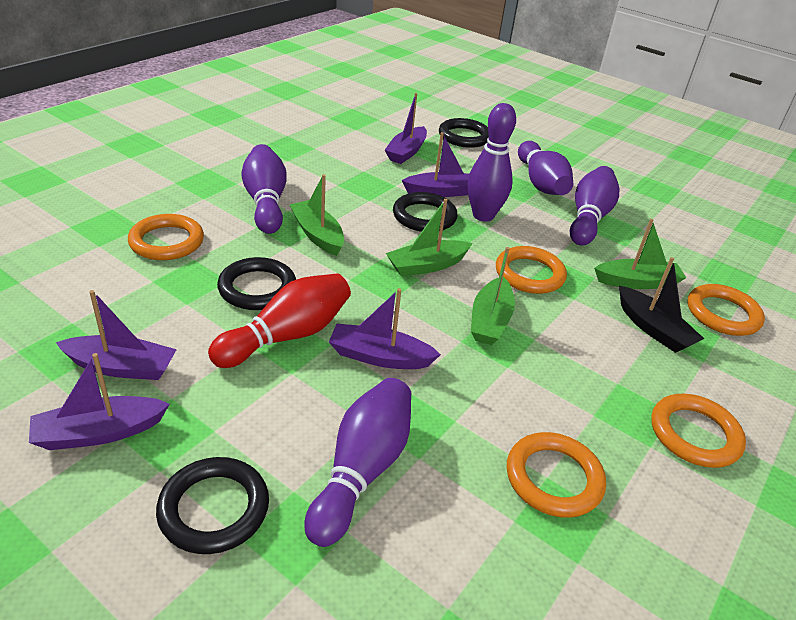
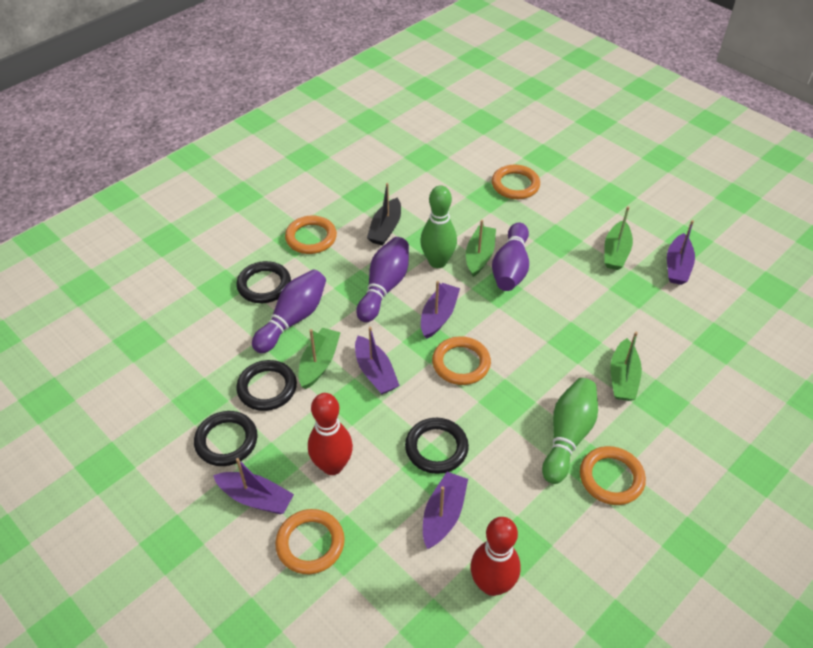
green bowling pin: none = 0 -> [420,185,457,268] [542,378,598,484] = 2
purple bowling pin: [241,144,286,234] [304,378,411,547] [467,103,516,222] [518,141,573,195] [570,166,619,245] = 5 -> [252,269,326,353] [356,237,409,322] [492,223,529,291] = 3
red bowling pin: [208,273,351,368] = 1 -> [308,393,353,475] [471,517,521,596] = 2

